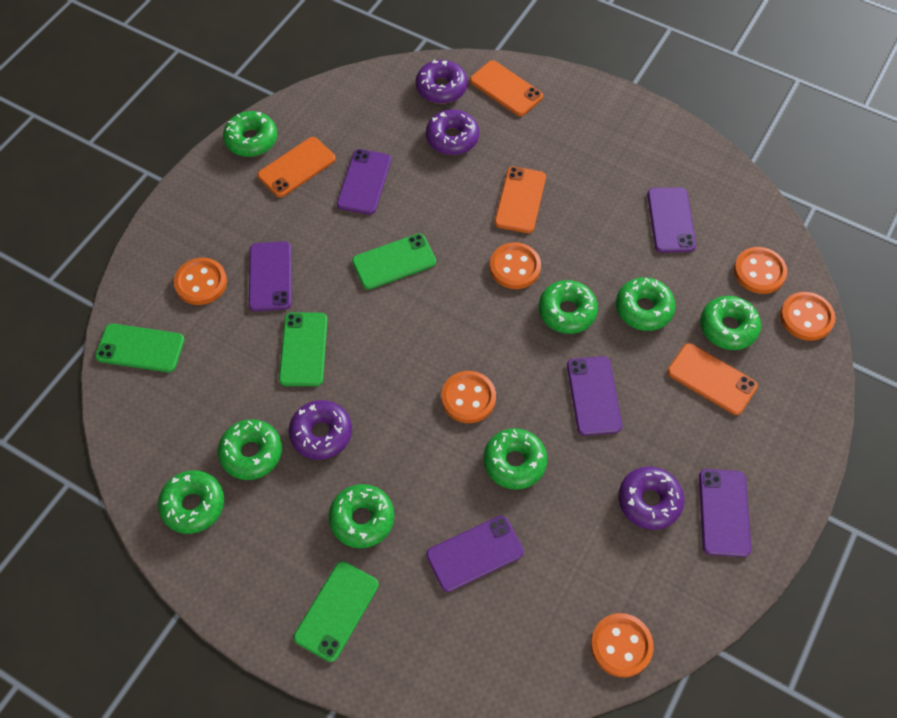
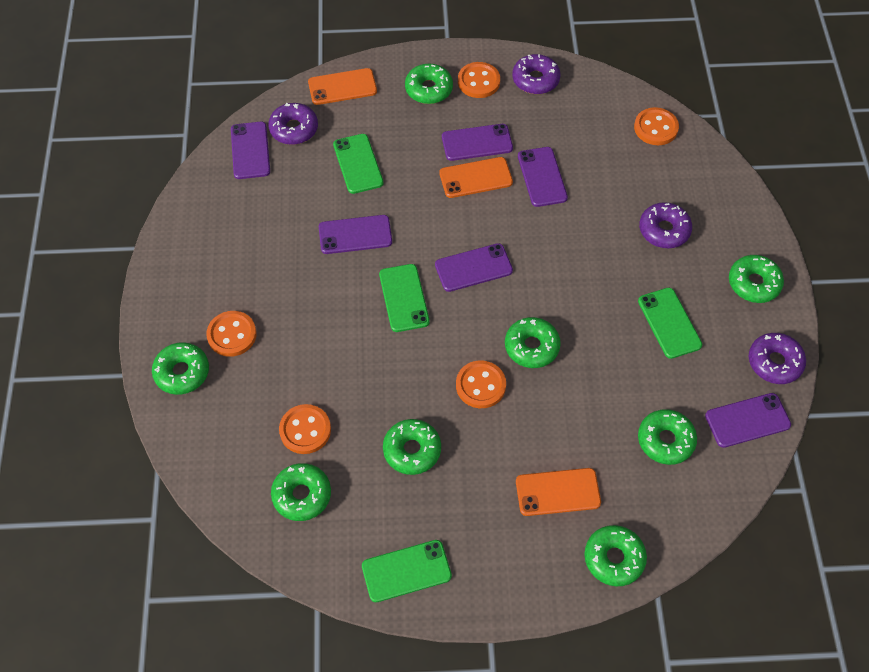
orange button: [174,258,227,305] [441,371,496,423] [490,242,541,289] [591,613,654,677] [734,247,787,294] [780,292,835,341] = 6 -> [206,311,257,357] [279,404,331,454] [456,360,506,408] [458,62,500,98] [634,107,679,145] = 5
orange phone: [257,137,336,197] [470,60,543,116] [494,166,546,233] [667,343,758,415] = 4 -> [308,68,377,105] [439,157,513,198] [516,468,601,516] = 3

